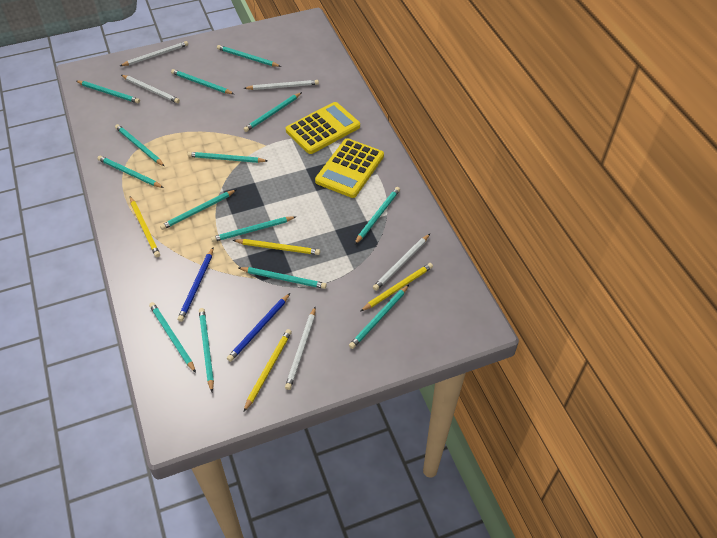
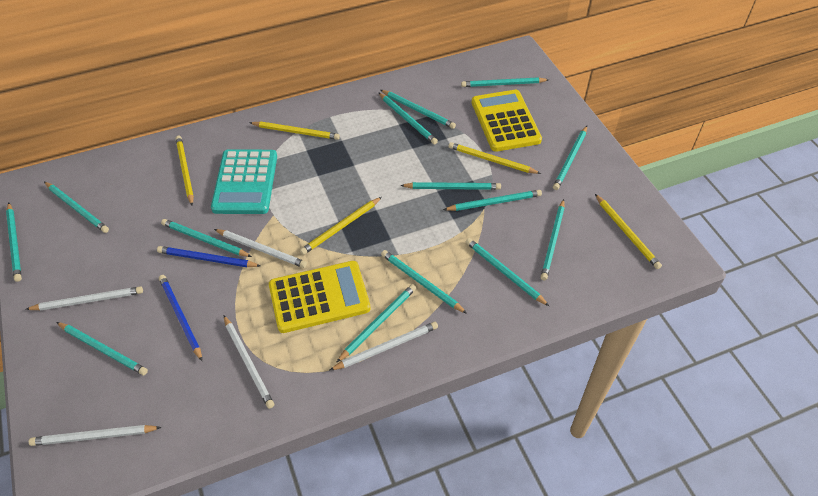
turquoise calculator: none = 0 -> [211,149,277,214] = 1
yellow pencil: [130,196,160,257] [233,239,320,255] [244,329,292,412] [360,263,433,312] = 4 -> [176,136,194,206] [249,122,340,140] [300,197,382,255] [448,142,541,174] [595,194,662,269] = 5

